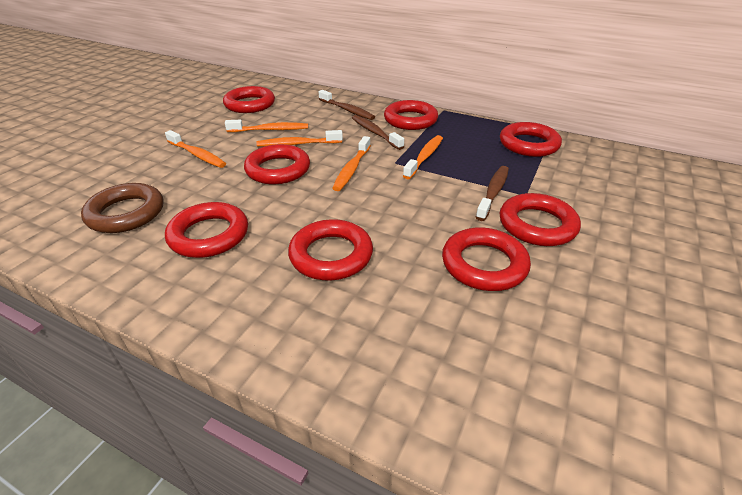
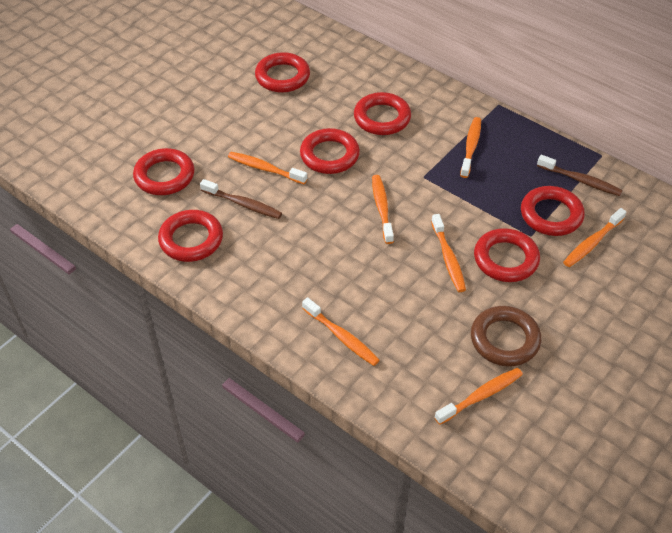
brown toothbrush: [319,90,375,120] [352,115,404,150] [476,166,509,221] = 3 -> [200,179,282,219] [537,155,623,196] = 2
orange toothbrush: [165,130,226,168] [225,120,308,132] [256,130,343,147] [332,136,371,191] [403,135,443,179] = 5 -> [228,152,307,184] [302,297,380,366] [372,175,394,244] [431,214,466,292] [434,368,523,425] [460,117,481,178] [563,208,627,267] = 7
red ring: [165,202,248,258] [223,86,275,113] [244,144,310,184] [288,219,373,281] [384,100,438,130] [442,227,531,291] [500,122,562,157] [500,193,581,246] = 8 -> [133,148,195,195] [158,210,223,262] [255,52,310,93] [300,128,360,174] [354,92,411,135] [474,228,540,282] [521,186,585,236] = 7

